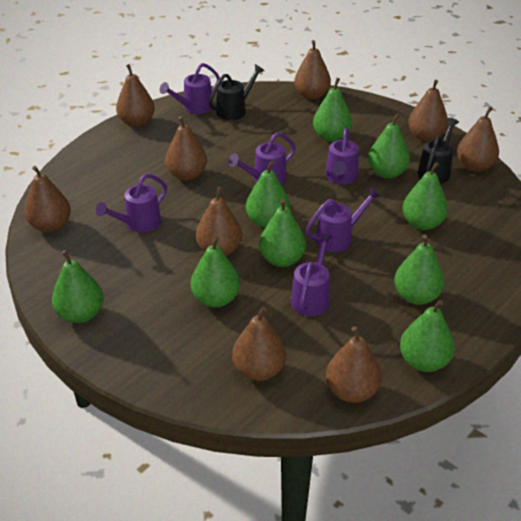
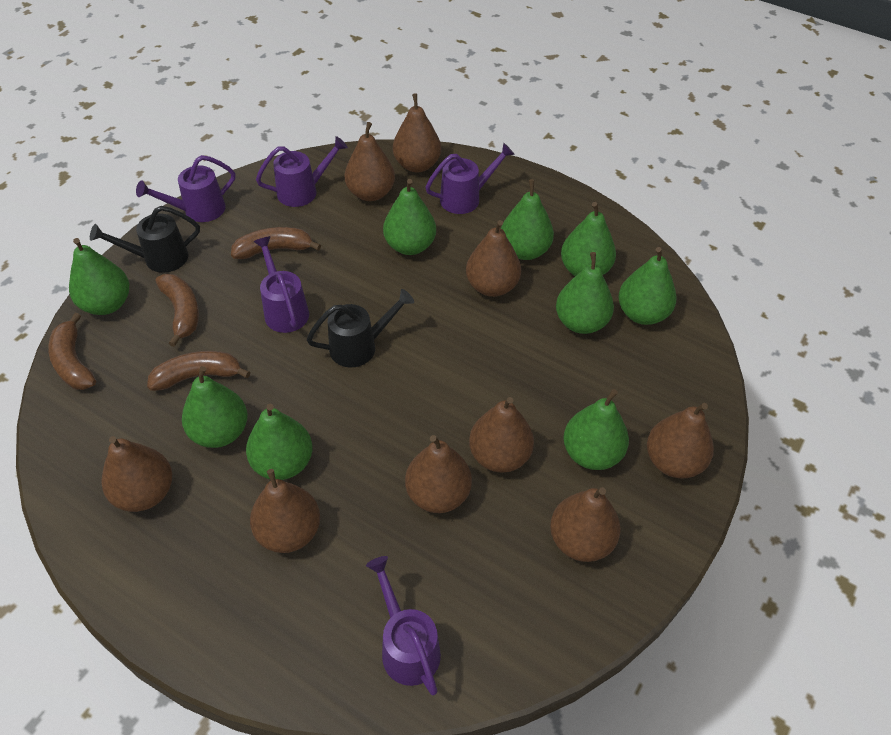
brown banana: none = 0 -> [48,313,96,390] [147,351,250,391] [156,274,199,347] [231,227,321,259] = 4
purple watering can: [96,174,167,232] [160,63,220,114] [228,132,296,185] [291,233,333,316] [306,187,381,252] [326,128,359,185] = 6 -> [136,155,235,222] [253,236,309,333] [256,136,348,207] [366,556,441,696] [425,143,515,214] = 5

